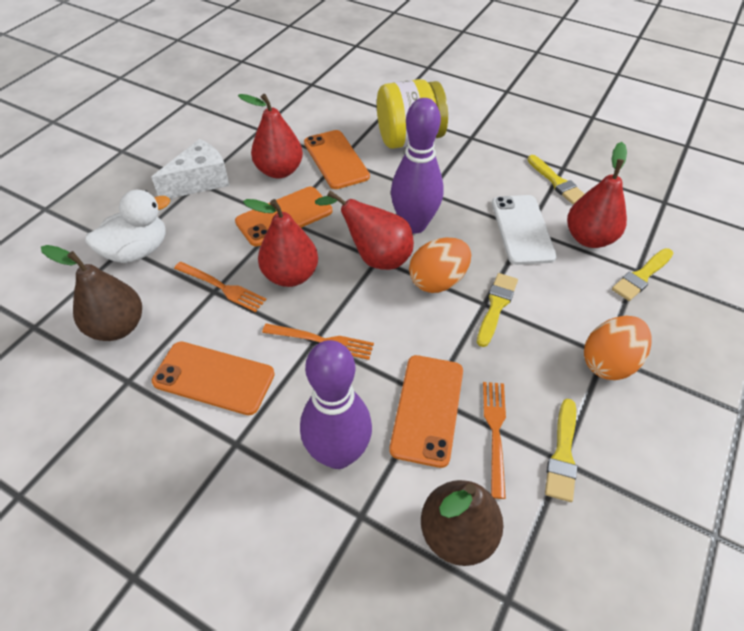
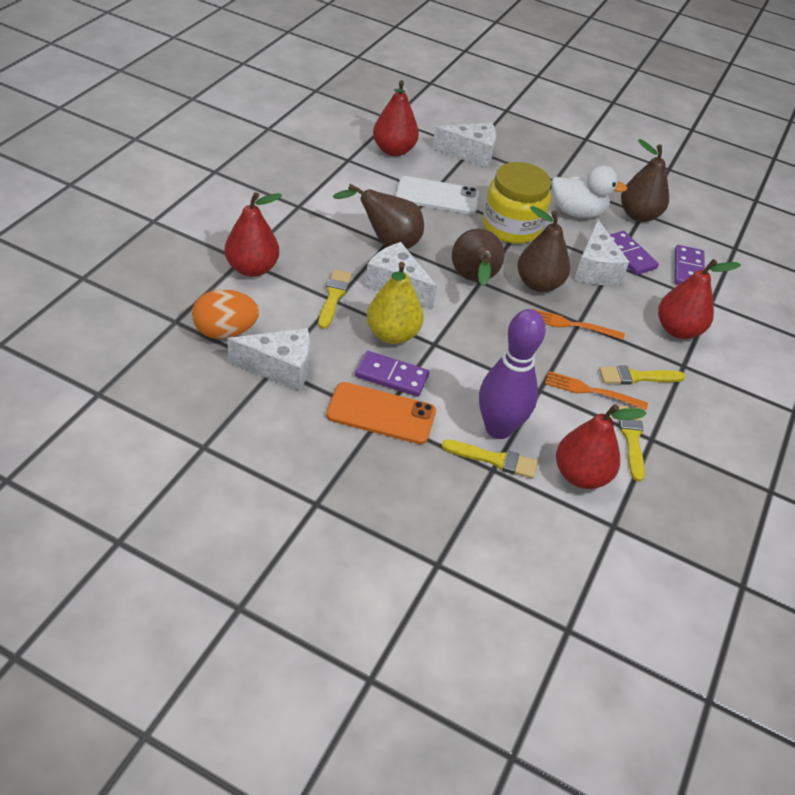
brown pear: [41,245,142,341] [421,480,503,566] = 2 -> [333,184,424,249] [452,229,504,286] [517,206,570,292] [621,139,669,222] = 4
orange egg: [409,238,471,293] [584,316,651,380] = 2 -> [192,289,259,339] = 1
orange fork: [174,262,266,312] [262,323,374,360] [483,382,506,499] = 3 -> [531,308,625,340] [545,371,648,410] = 2
orange phone: [152,341,275,415] [235,187,332,246] [304,130,370,189] [389,355,463,468] = 4 -> [326,382,436,444] = 1
purple bowling pin: [300,340,372,469] [391,98,444,234] = 2 -> [479,309,546,439] = 1
purple domino: none = 0 -> [355,351,429,397] [610,231,659,275] [674,245,705,285] = 3
white cheese: [151,139,230,198] = 1 -> [227,328,310,391] [365,242,437,309] [432,123,496,168] [574,220,629,285] = 4
yellow pear: none = 0 -> [367,262,424,344] = 1

